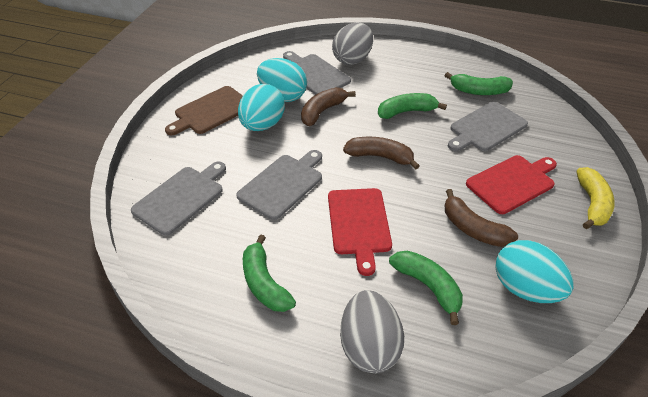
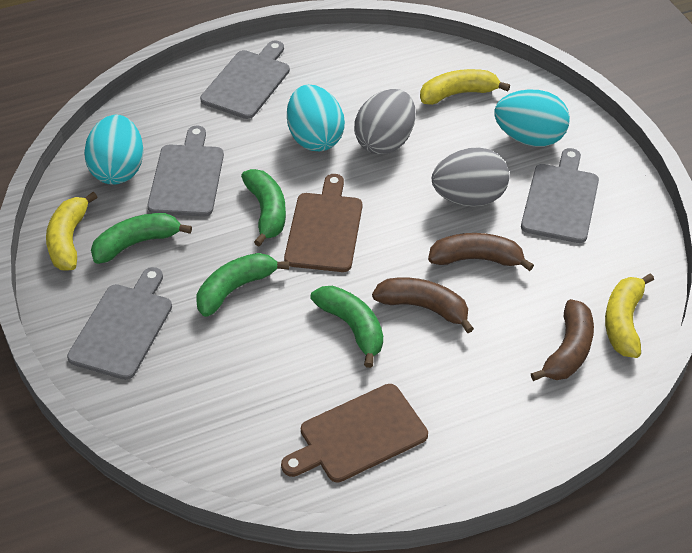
brown cutting board: [165,86,243,135] = 1 -> [281,384,428,483] [284,174,362,272] = 2
red cutting board: [328,188,392,276] [466,155,557,214] = 2 -> none = 0
yellow banana: [576,167,615,229] = 1 -> [46,192,97,270] [420,69,510,105] [605,273,654,358] = 3

